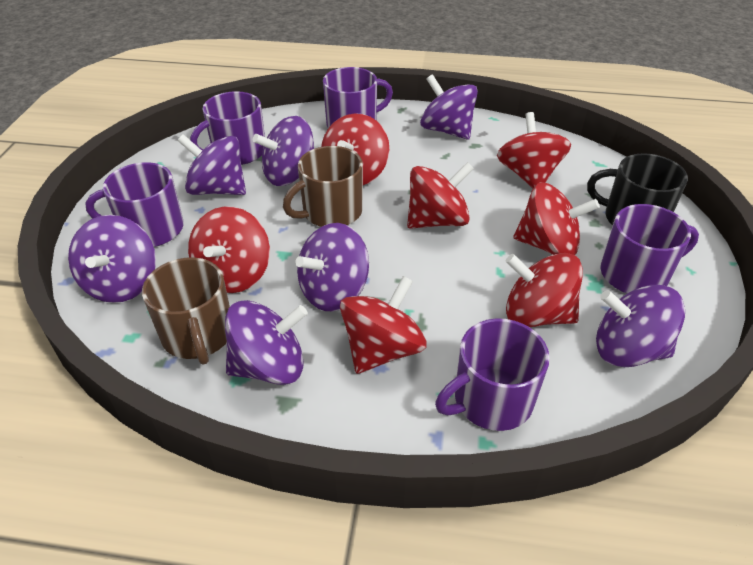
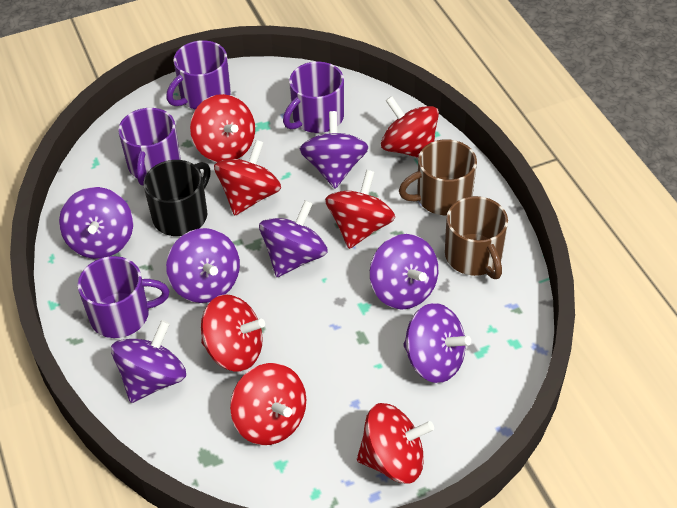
purple mug: [85,162,184,247] [190,91,265,165] [323,67,393,128] [435,318,550,431] [600,204,699,293] = 5 -> [77,256,169,338] [118,108,181,186] [166,40,231,110] [283,62,344,133] = 4

